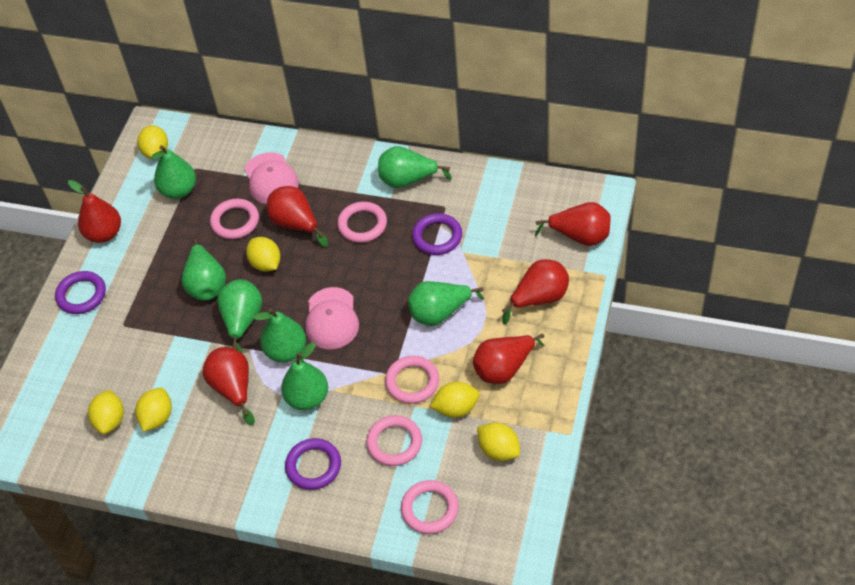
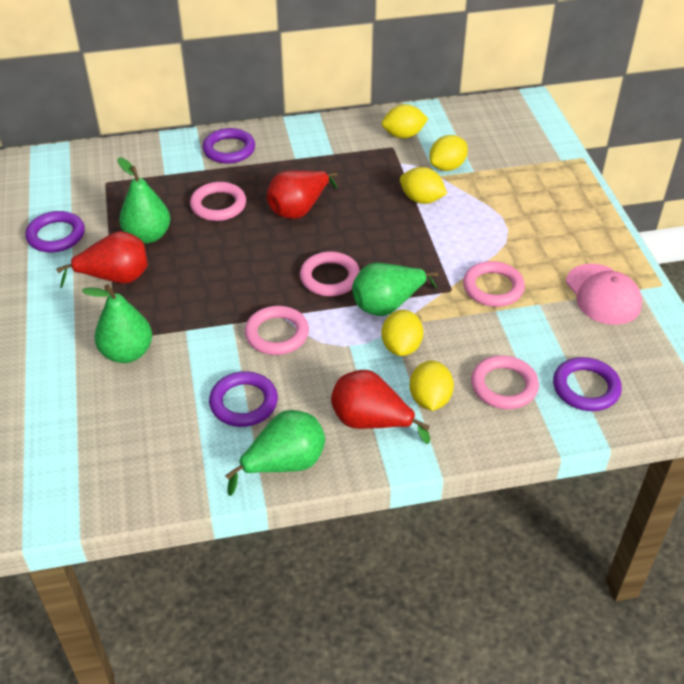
green pear: [151,145,196,199] [181,239,226,300] [217,279,262,354] [253,308,306,362] [281,342,328,410] [378,146,452,188] [408,281,484,326] = 7 -> [82,284,152,363] [117,157,170,244] [225,410,325,496] [352,263,439,316] = 4
pink cap: [244,152,299,204] [305,287,359,349] = 2 -> [566,264,642,325] = 1
purple ring: [55,271,106,314] [285,438,341,490] [412,213,462,255] = 3 -> [25,211,85,252] [202,128,255,163] [209,371,278,427] [553,357,622,411] = 4
red pear: [68,180,121,243] [203,347,255,425] [267,186,328,247] [473,334,544,384] [502,259,569,325] [535,202,611,246] = 6 -> [56,231,148,288] [267,171,338,219] [331,370,430,444] = 3
yellow lemon: [88,390,124,434] [135,388,172,432] [137,125,168,159] [246,237,281,272] [430,382,480,418] [477,422,520,461] = 6 -> [381,310,423,356] [382,104,429,138] [400,167,447,204] [410,360,454,411] [430,135,468,171] = 5

